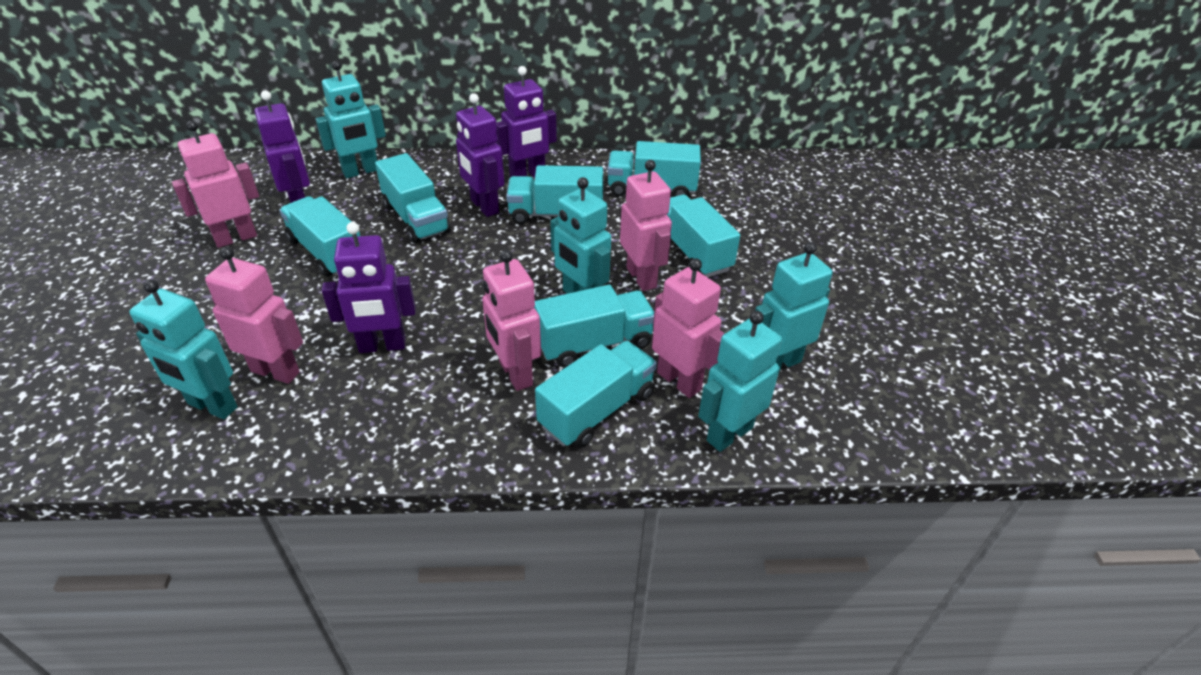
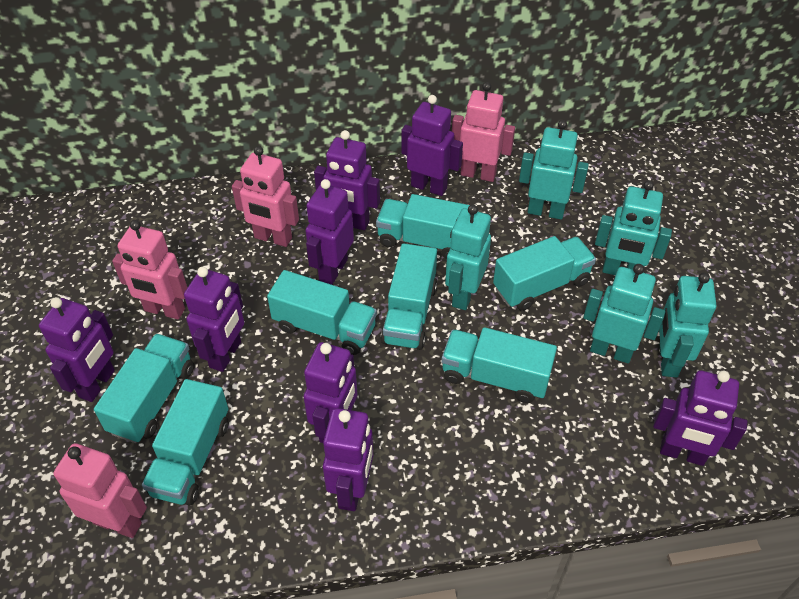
pink robot: [172,121,259,248] [205,247,303,384] [482,250,541,391] [620,160,672,291] [652,258,725,398] = 5 -> [53,443,147,538] [112,220,187,320] [232,146,299,247] [452,82,515,182] = 4
purple robot: [254,90,310,203] [321,222,416,353] [456,93,504,217] [496,66,557,178] = 4 -> [39,297,115,402] [184,267,244,372] [304,342,358,443] [306,179,354,285] [314,130,380,230] [323,408,373,511] [401,95,463,196] [653,370,747,466] = 8

